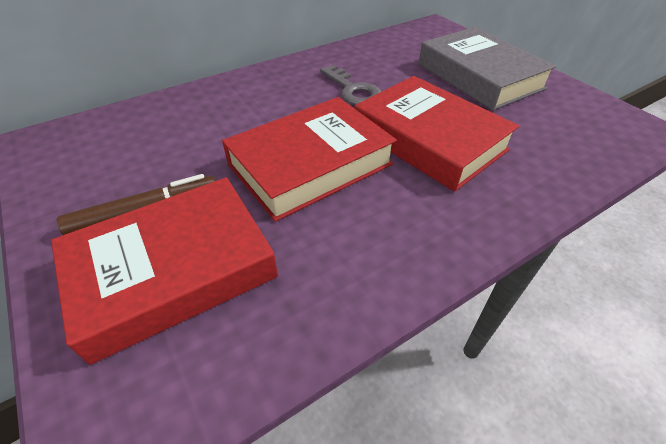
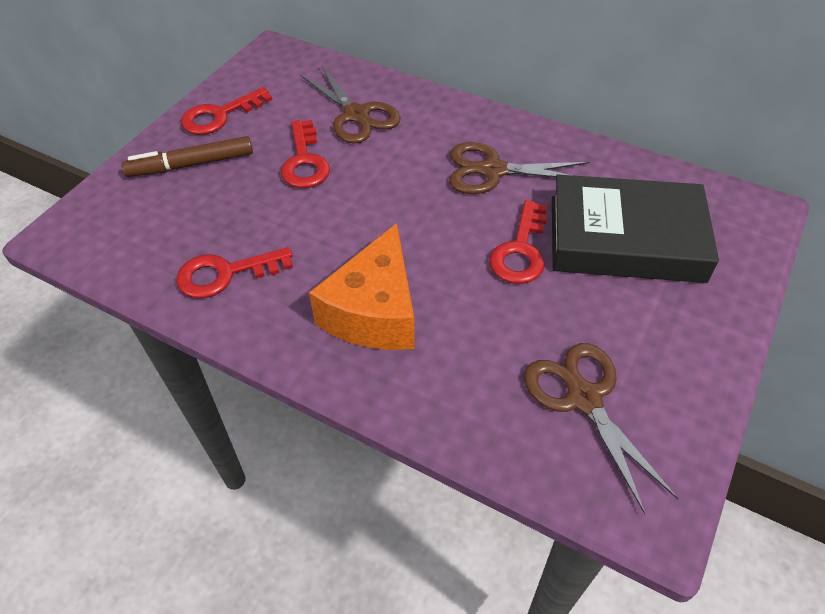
black book: none = 0 -> [552,174,719,283] = 1
brown scissors: none = 0 -> [300,65,401,143] [449,142,590,194] [524,343,678,514] = 3
grey book: [419,27,557,110] = 1 -> none = 0
grey key: [320,65,381,105] = 1 -> none = 0
orange cheese: none = 0 -> [309,223,415,350] = 1
red book: [51,177,278,365] [222,97,397,222] [355,76,519,192] = 3 -> none = 0
red key: none = 0 -> [177,247,293,298] [181,87,272,135] [281,120,330,188] [489,200,547,284] = 4

